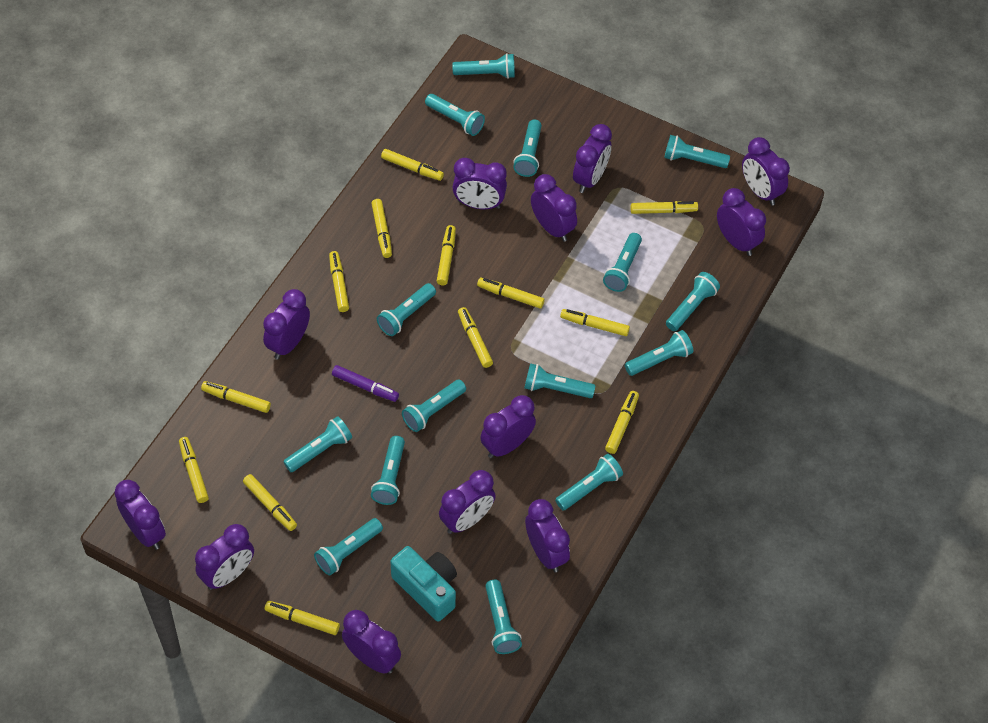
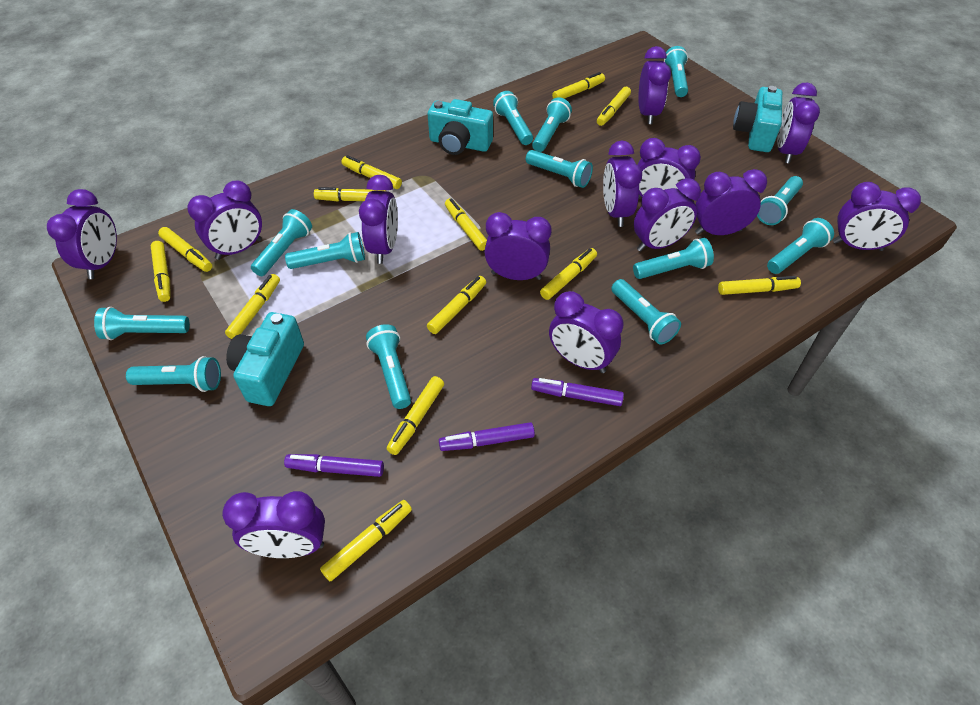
purple clock: [114,480,166,550] [195,524,254,590] [263,289,310,360] [342,610,401,674] [439,470,496,534] [452,158,507,209] [480,395,536,458] [525,499,570,572] [531,174,577,242] [573,124,612,193] [717,188,766,256] [742,137,790,206] = 12 -> [47,189,117,279] [187,181,262,260] [222,491,325,558] [359,175,398,264] [484,212,552,280] [549,291,623,373] [603,140,642,227] [634,178,701,252] [638,46,671,124] [638,138,701,198] [695,169,767,235] [777,82,820,163] [833,182,921,251] = 13
purple marker: [332,365,399,402] = 1 -> [284,454,384,477] [439,422,535,451] [531,378,624,406] = 3
turquoise camera: [390,546,457,621] = 1 -> [226,312,304,406] [428,99,493,155] [733,86,782,152] = 3
turquoise flashlight: [283,416,352,472] [314,518,383,576] [371,436,405,505] [377,283,436,336] [402,380,466,432] [425,94,485,136] [452,53,515,79] [485,580,522,654] [513,119,542,177] [524,363,596,398] [555,454,623,510] [603,233,642,292] [625,330,693,376] [664,135,730,168] [666,272,720,331] = 15 -> [94,307,190,340] [126,356,221,392] [251,209,312,276] [285,232,365,269] [366,324,411,409] [493,91,533,145] [526,150,593,188] [532,97,572,152] [611,279,681,345] [633,238,714,279] [664,46,688,97] [757,176,803,225] [767,218,834,274] = 13

